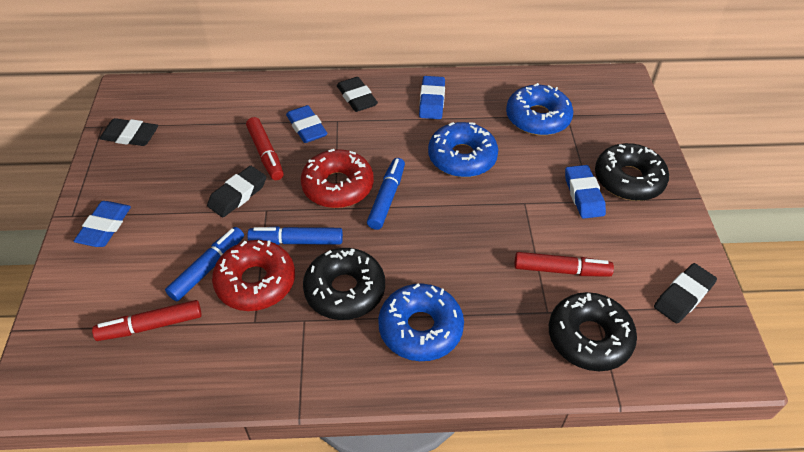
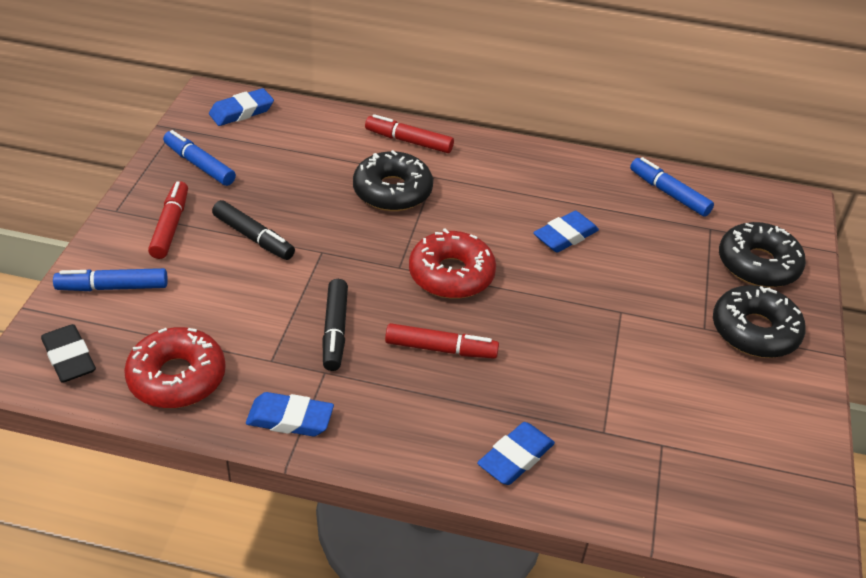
black eraser: [99,118,158,146] [207,166,266,217] [337,77,378,112] [654,263,717,324] = 4 -> [41,324,96,383] = 1
black marker: none = 0 -> [212,200,295,260] [322,279,348,371] = 2
blue donut: [378,284,464,361] [428,122,498,177] [506,83,573,136] = 3 -> none = 0

